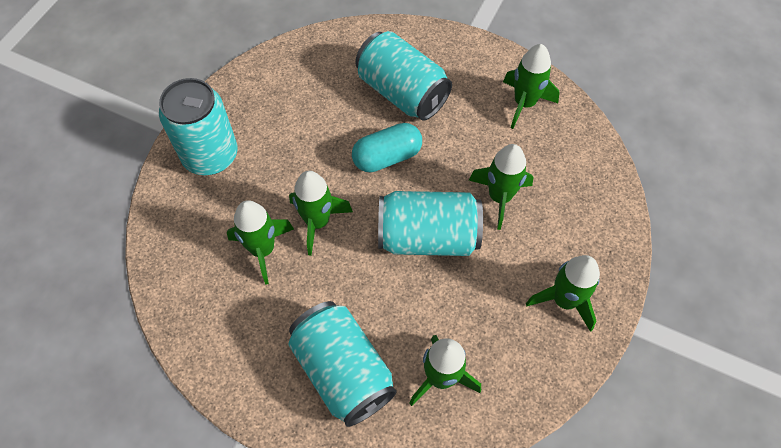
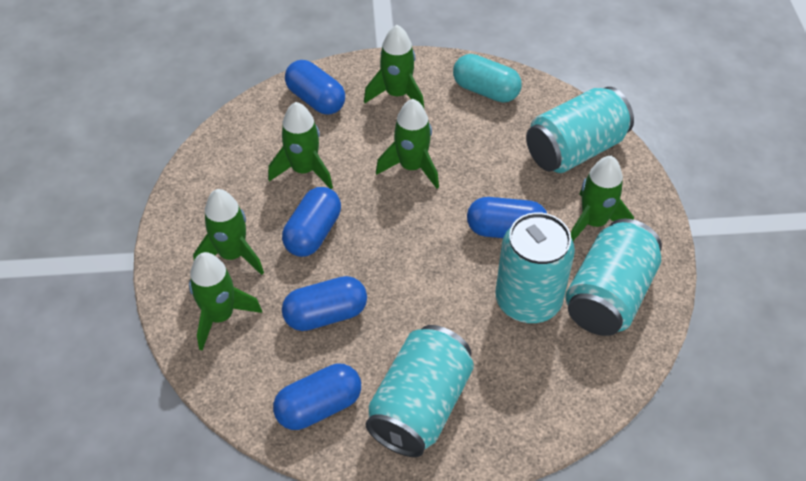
blue capsule: none = 0 -> [273,363,361,430] [282,187,341,257] [282,276,367,331] [285,60,345,115] [467,197,547,238] = 5

